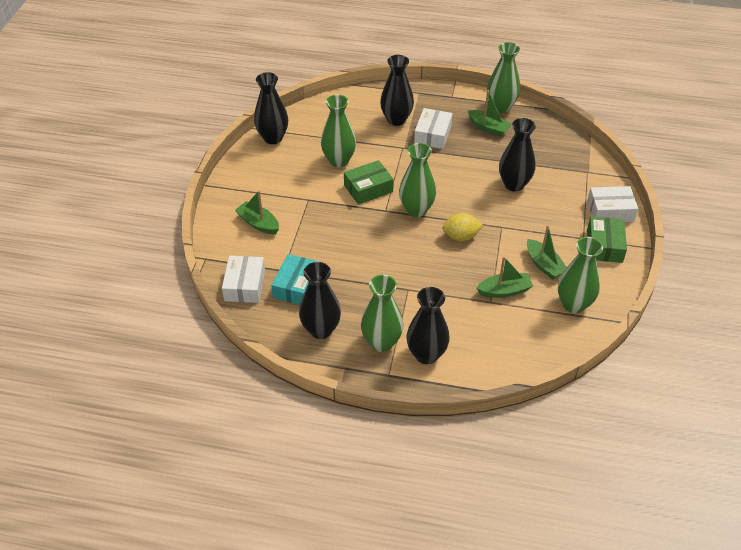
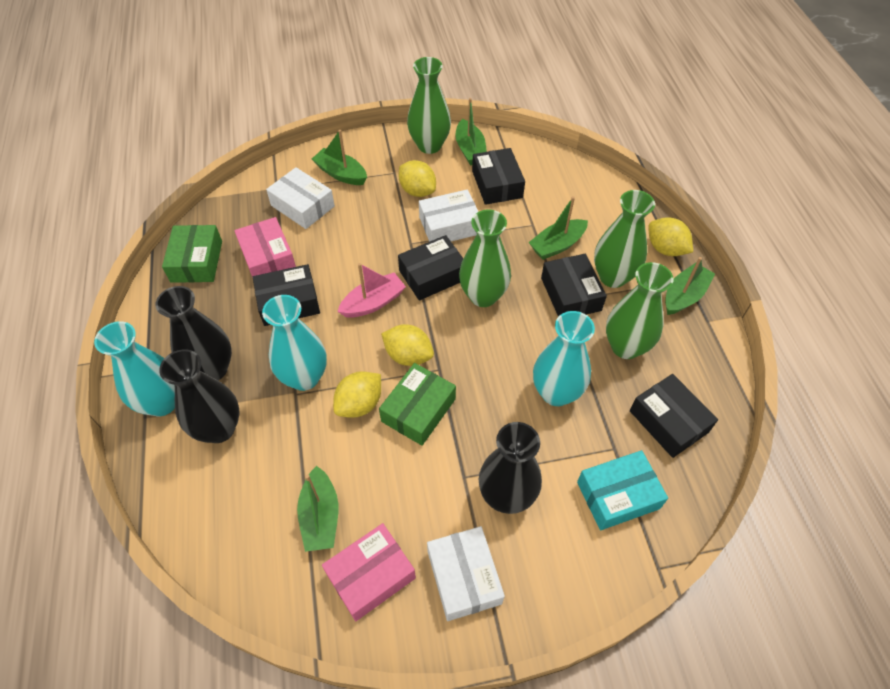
black box: none = 0 -> [253,264,320,326] [398,235,463,300] [472,148,525,205] [541,254,607,317] [630,374,718,458] = 5
black vase: [254,72,288,144] [299,262,341,339] [380,55,414,126] [406,287,450,364] [499,118,536,191] = 5 -> [155,286,232,380] [159,349,240,443] [479,422,542,514] = 3
green boat: [235,190,279,234] [468,90,512,137] [476,256,533,298] [527,225,567,280] = 4 -> [297,466,338,552] [312,130,367,185] [455,98,487,165] [529,196,588,260] [665,257,715,315] = 5
green vase: [321,95,356,167] [361,275,404,352] [399,143,436,217] [487,42,520,113] [558,237,603,313] = 5 -> [407,57,451,154] [459,210,511,307] [594,190,655,288] [606,262,674,359] = 4
pink boat: none = 0 -> [337,263,406,318] = 1
pink box: none = 0 -> [234,217,296,278] [322,523,416,621] = 2
turquoise vase: none = 0 -> [94,321,175,416] [262,295,327,391] [533,311,595,406] = 3
yellow lemon: [442,213,483,241] = 1 -> [333,371,381,418] [381,324,434,366] [399,160,436,197] [648,217,693,256] = 4

